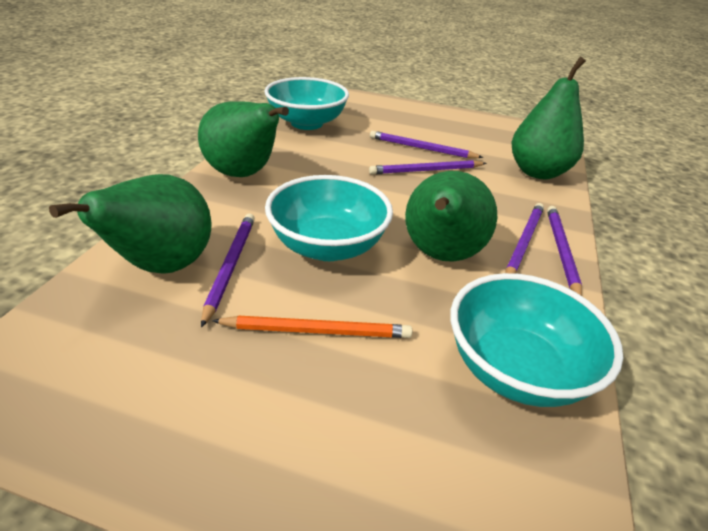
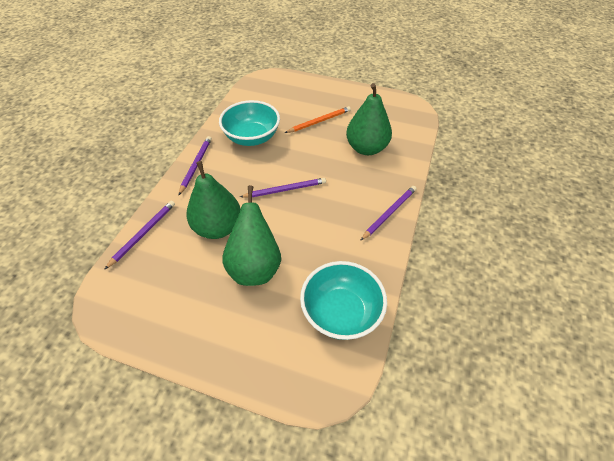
green pear: [49,174,211,274] [198,101,289,177] [405,171,497,262] [511,57,586,179] = 4 -> [187,161,240,239] [222,185,281,286] [346,83,392,155] = 3
purple pencil: [201,214,255,328] [369,160,487,174] [370,131,483,158] [505,203,544,274] [547,206,582,296] = 5 -> [104,201,175,270] [179,136,212,195] [240,178,326,197] [360,186,416,241] = 4
turquoise bowl: [265,77,349,130] [265,175,393,261] [450,273,623,407] = 3 -> [219,100,280,146] [300,261,387,340] = 2

